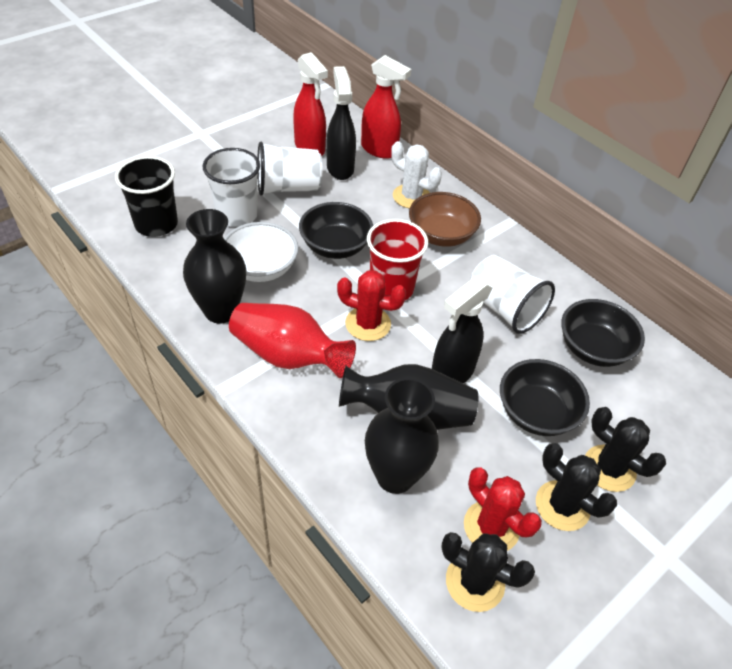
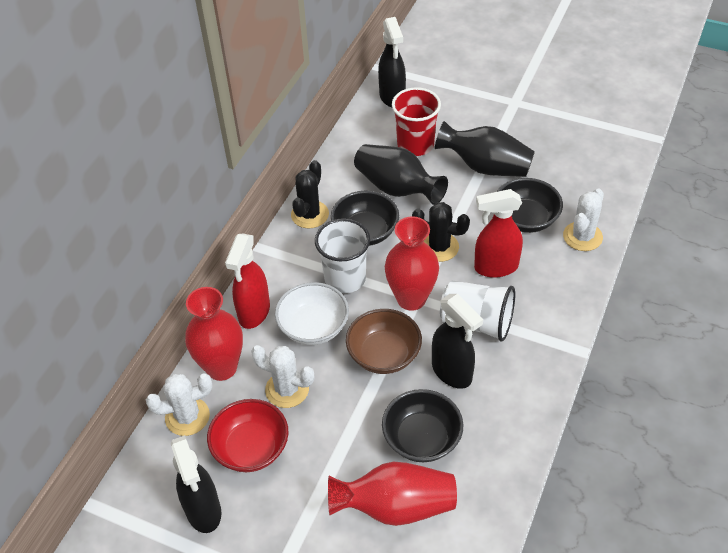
black cactus: [441,532,535,612] [536,443,617,531] [585,407,666,492] = 3 -> [291,160,329,228] [412,202,470,262] = 2
black cup: [115,156,178,237] = 1 -> none = 0
black spray bottle: [327,66,356,180] [432,277,493,383] = 2 -> [171,435,221,533] [378,17,406,108] [432,294,483,389] = 3
black vase: [183,209,246,324] [339,364,478,430] [365,378,439,494] = 3 -> [354,144,448,205] [435,121,535,177] = 2
red bowl: none = 0 -> [207,399,289,472] = 1
red cactus: [337,270,406,341] [464,467,542,551] = 2 -> none = 0
red vase: [229,303,356,378] = 1 -> [185,287,243,381] [328,462,457,526] [385,216,439,311] = 3
white cactus: [391,141,442,209] = 1 -> [146,374,212,436] [251,345,314,408] [563,188,604,251] = 3
white cup: [203,148,260,227] [258,142,322,196] [470,255,555,334] = 3 -> [315,219,370,294] [440,281,515,341] = 2

